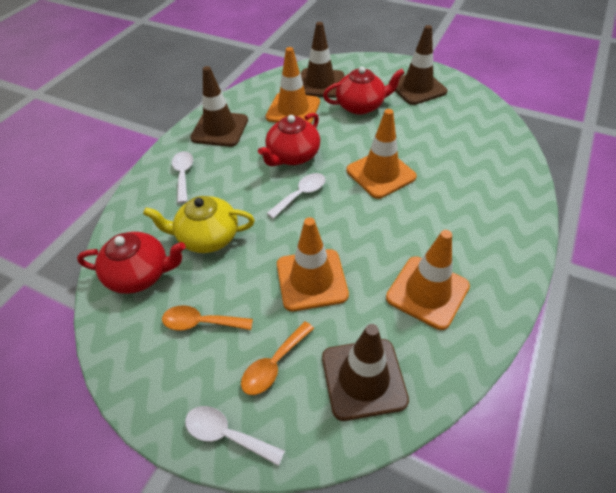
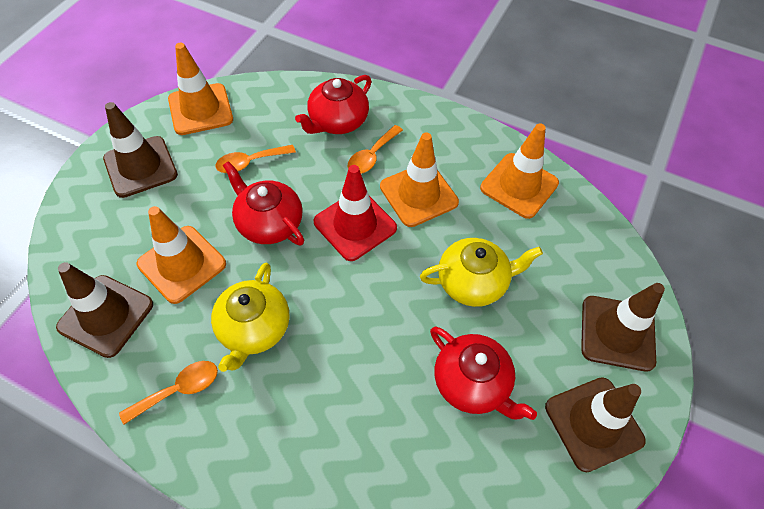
orange spoon: [162,305,253,331] [241,321,314,395] = 2 -> [119,361,218,425] [215,145,296,173] [348,125,403,174] = 3
red traffic cone: none = 0 -> [314,165,397,261] = 1
white spoon: [172,151,193,203] [185,406,285,466] [267,173,326,219] = 3 -> none = 0
yellow teapot: [143,196,255,253] = 1 -> [211,262,290,372] [420,238,543,307] = 2

